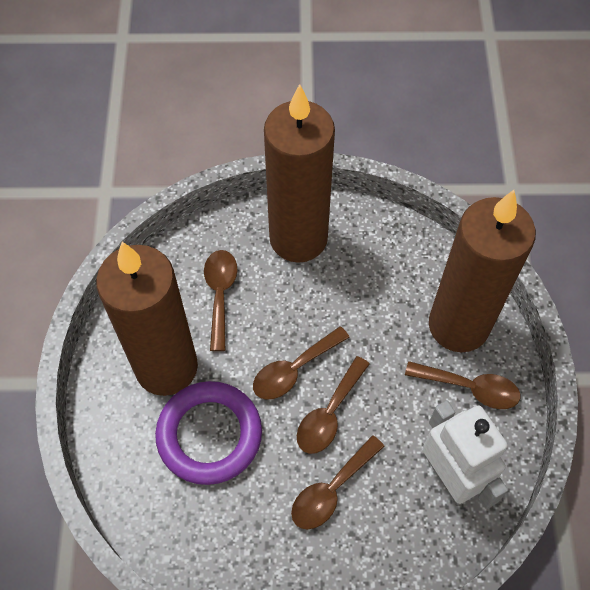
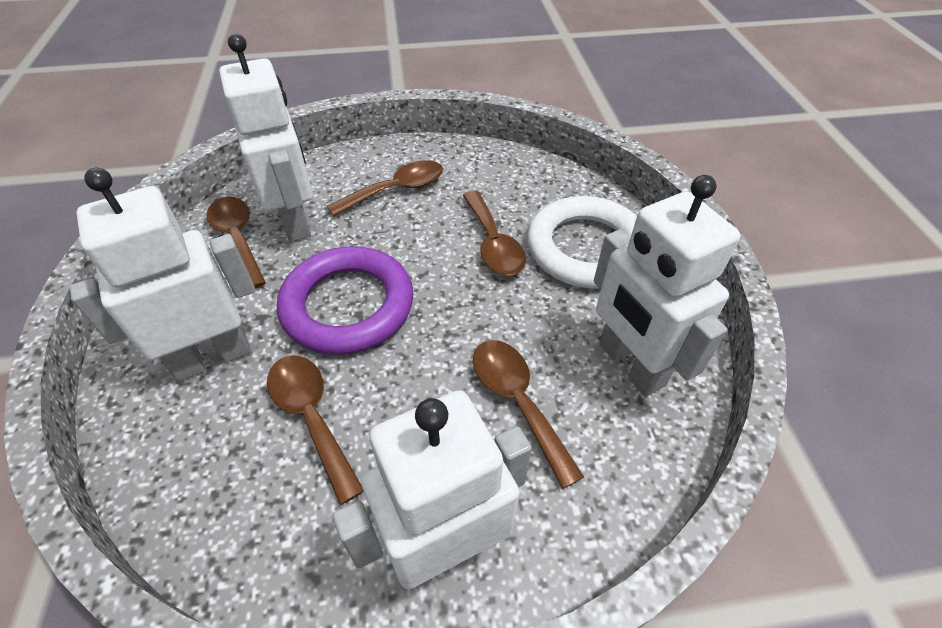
brown candle: [96,242,198,396] [264,84,335,263] [429,190,536,352] = 3 -> none = 0
white ring: none = 0 -> [527,196,637,288] = 1
white robot: [423,401,508,509] = 1 -> [70,168,256,381] [219,33,313,242] [333,390,532,589] [594,175,740,397] = 4

